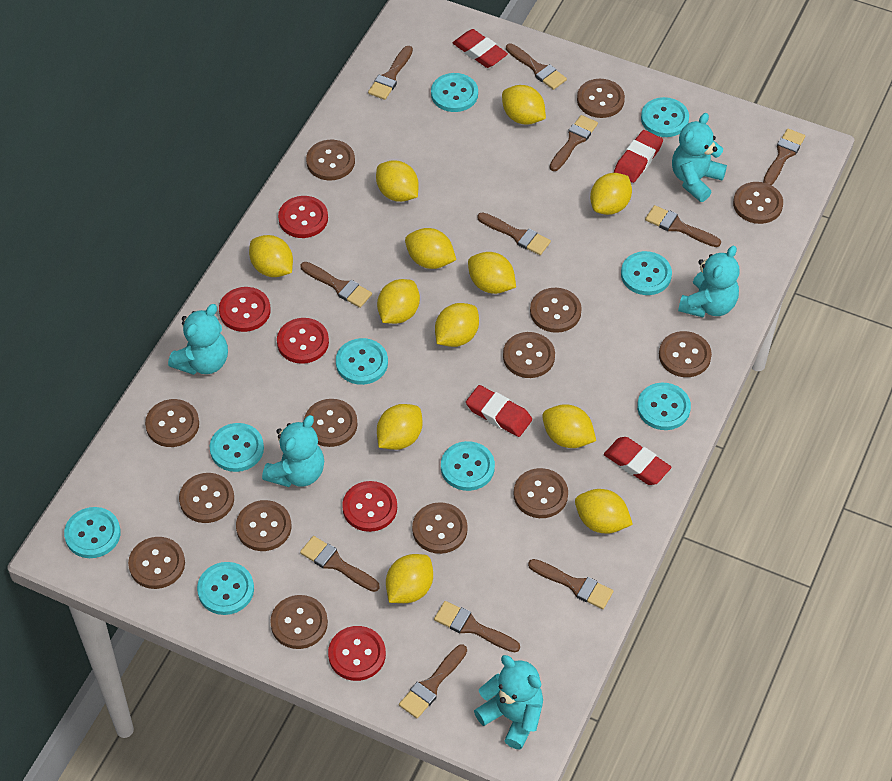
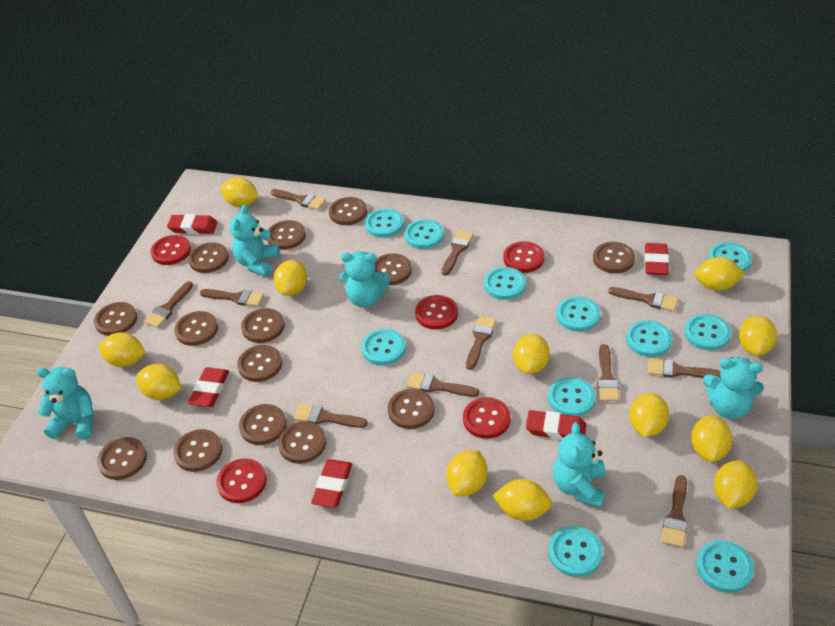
red eraser: [453,29,508,68] [466,385,532,437] [604,437,671,485] [614,130,663,183] = 4 -> [167,214,218,234] [188,367,229,407] [311,459,352,508] [526,410,586,440] [645,243,669,275] = 5
turquoise button: [64,507,121,558] [197,562,254,615] [210,423,264,472] [336,338,388,385] [431,73,478,112] [441,441,495,491] [621,251,672,295] [637,383,691,430] [641,97,689,137] = 9 -> [361,329,406,365] [365,208,404,238] [404,219,444,249] [484,267,526,300] [548,377,596,417] [548,526,603,577] [556,296,600,332] [626,320,672,357] [684,314,731,350] [696,540,754,593] [708,242,752,272] = 11

